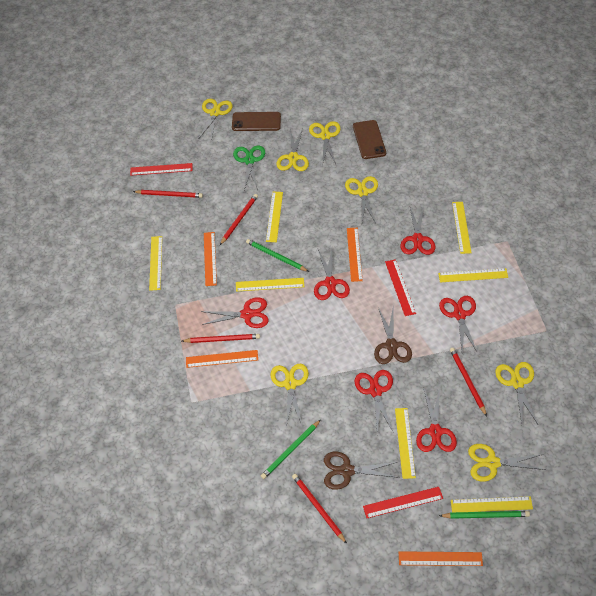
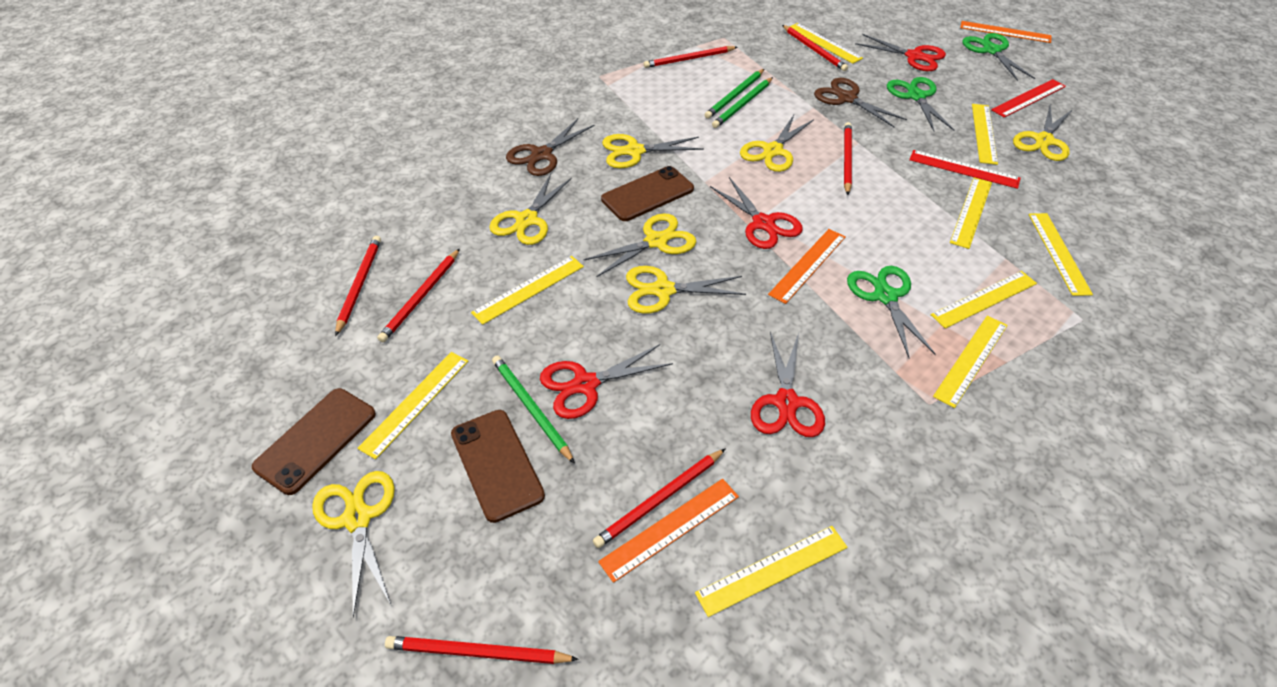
brown phone: [232,112,281,131] [353,120,386,159] = 2 -> [252,388,376,495] [451,410,545,523] [601,166,694,221] = 3
green scissors: [233,146,265,190] = 1 -> [847,266,936,358] [887,77,954,131] [962,33,1035,81] = 3
orange ruler: [186,350,258,368] [204,232,217,286] [347,228,363,282] [399,551,483,566] = 4 -> [598,479,739,583] [768,229,846,304] [960,21,1051,43] = 3
red pencil: [133,190,203,198] [182,334,260,343] [220,194,258,245] [292,474,347,544] [450,348,487,416] = 5 -> [335,236,381,336] [377,248,460,342] [385,636,579,664] [593,448,726,548] [644,46,737,68] [782,25,848,71] [844,122,852,195] = 7
red ruler: [130,163,192,176] [363,487,443,518] [385,259,416,316] = 3 -> [909,150,1021,189] [991,79,1066,118] = 2
red scissors: [201,297,269,328] [314,249,350,300] [354,370,394,434] [400,206,435,255] [416,387,457,452] [439,296,478,353] = 6 -> [540,344,673,419] [710,177,803,249] [751,332,825,437] [855,34,946,71] = 4
yellow ruler: [149,236,162,291] [236,278,304,292] [266,192,283,242] [395,408,416,479] [438,268,508,282] [451,496,533,512] [452,202,472,254] = 7 -> [357,352,468,460] [471,256,584,325] [695,526,848,617] [789,23,863,64] [931,271,1037,329] [933,316,1007,408] [950,177,992,249] [972,104,998,165] [1029,213,1093,296] = 9

